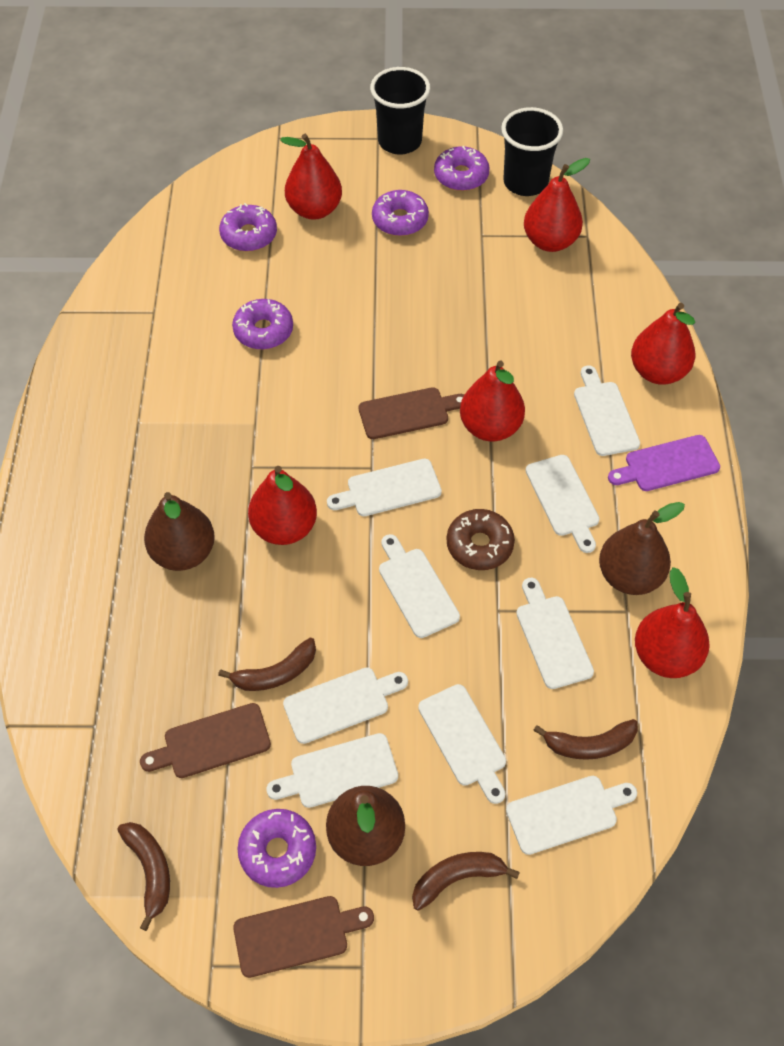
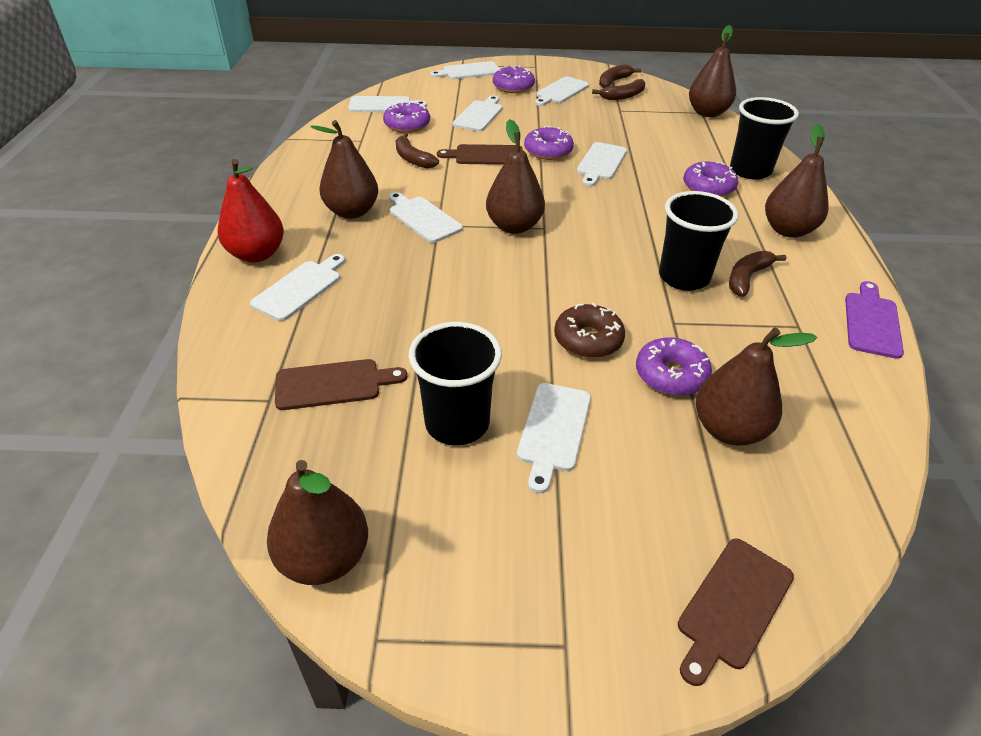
black cup: [370,67,430,155] [501,107,563,196] = 2 -> [409,322,502,445] [659,191,739,291] [730,97,799,180] = 3
brown pear: [144,492,215,571] [326,786,405,866] [599,502,685,595] = 3 -> [267,460,368,585] [311,120,378,219] [486,119,545,234] [689,25,736,117] [696,328,817,446] [765,124,829,238] = 6
red pear: [248,466,317,545] [280,134,342,220] [460,360,525,442] [524,158,590,252] [631,303,695,385] [635,567,710,678] = 6 -> [217,159,284,263] = 1
white cutting board: [266,733,398,808] [283,667,408,744] [327,459,442,516] [379,534,460,638] [418,684,506,804] [506,776,637,855] [516,578,594,689] [525,455,600,553] [574,366,640,456] = 9 -> [250,254,345,321] [348,96,427,112] [389,192,463,243] [430,61,500,79] [453,96,503,131] [517,383,591,493] [535,76,589,106] [577,142,627,186] = 8

